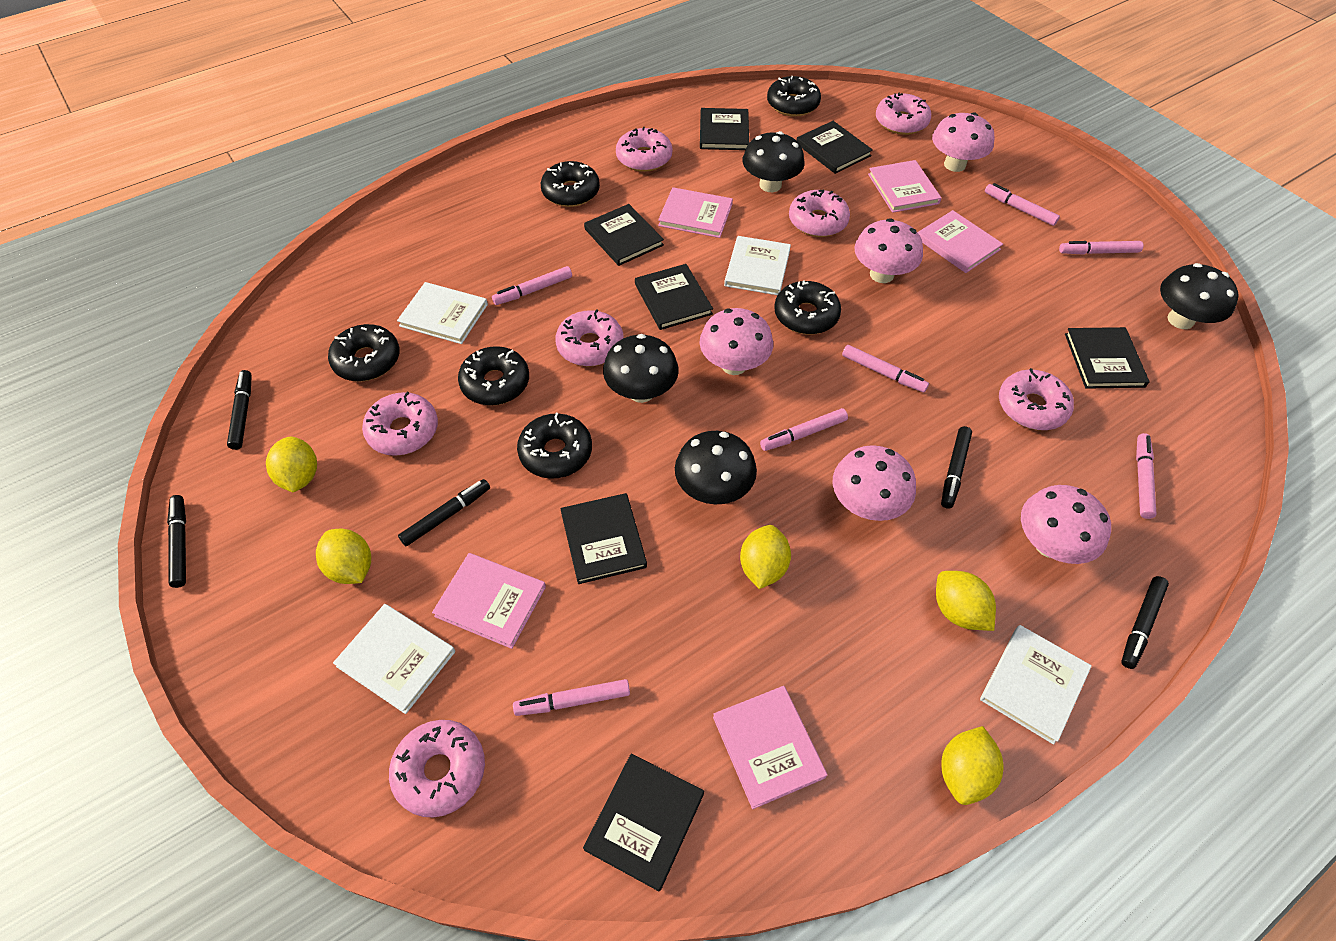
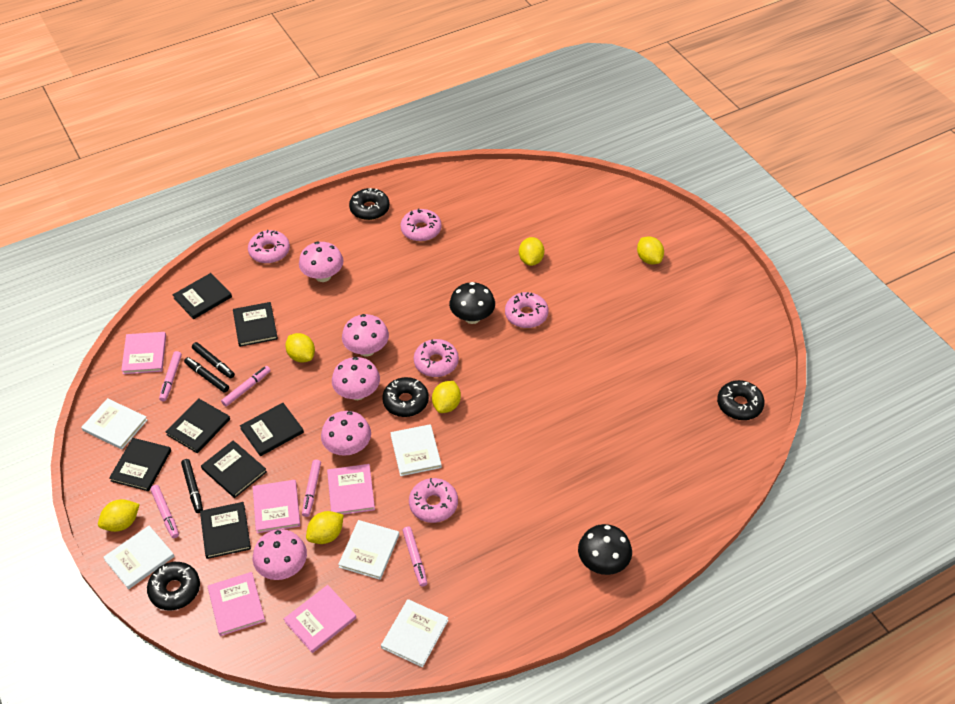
black donut: [328,324,400,382] [458,346,529,405] [517,413,592,479] [541,161,600,207] [767,76,821,117] [774,280,841,334] = 6 -> [147,562,200,610] [349,188,390,220] [382,377,429,417] [717,380,765,420] = 4
black marker: [167,495,186,588] [227,370,252,450] [398,479,490,546] [941,426,972,509] [1121,576,1169,669] = 5 -> [181,459,203,513] [184,357,229,393] [192,342,235,379] = 3
black mushroom: [603,334,678,403] [675,431,757,504] [743,131,805,192] [1160,263,1239,329] = 4 -> [449,282,495,324] [578,524,632,575] = 2
pink donut: [362,392,438,456] [389,720,485,817] [555,309,623,366] [616,127,672,172] [789,189,850,237] [876,92,931,135] [999,368,1074,430] = 7 -> [248,230,290,264] [401,209,441,242] [409,478,458,523] [414,339,459,377] [505,292,548,328] = 5
pink marker: [492,266,572,305] [513,679,630,716] [760,408,848,451] [842,345,929,392] [985,183,1060,226] [1059,241,1143,255] [1136,433,1156,519] = 7 -> [150,485,179,538] [159,351,182,402] [221,366,271,407] [302,459,321,517] [403,526,427,587] = 5
white book: [333,604,455,714] [397,282,488,344] [724,236,791,295] [980,625,1092,745] = 4 -> [81,398,147,450] [103,526,175,589] [338,520,399,580] [381,599,448,667] [390,424,442,476] = 5
yellow lemon: [266,436,317,492] [316,529,371,584] [740,525,791,589] [936,571,996,631] [941,726,1003,805] = 5 -> [98,499,140,532] [285,333,315,362] [306,511,344,544] [432,381,461,413] [519,237,544,266] [637,237,664,264] = 6

